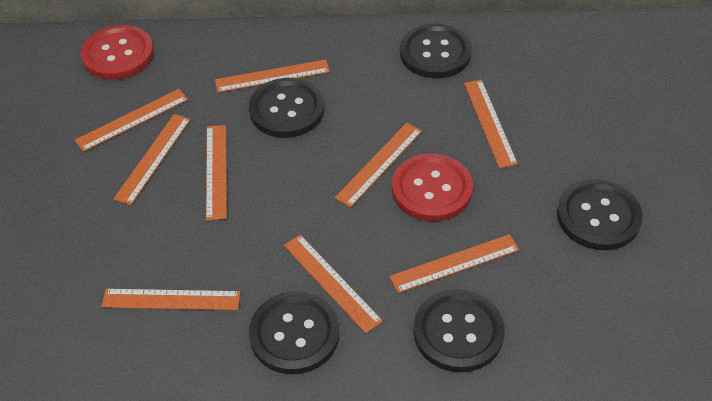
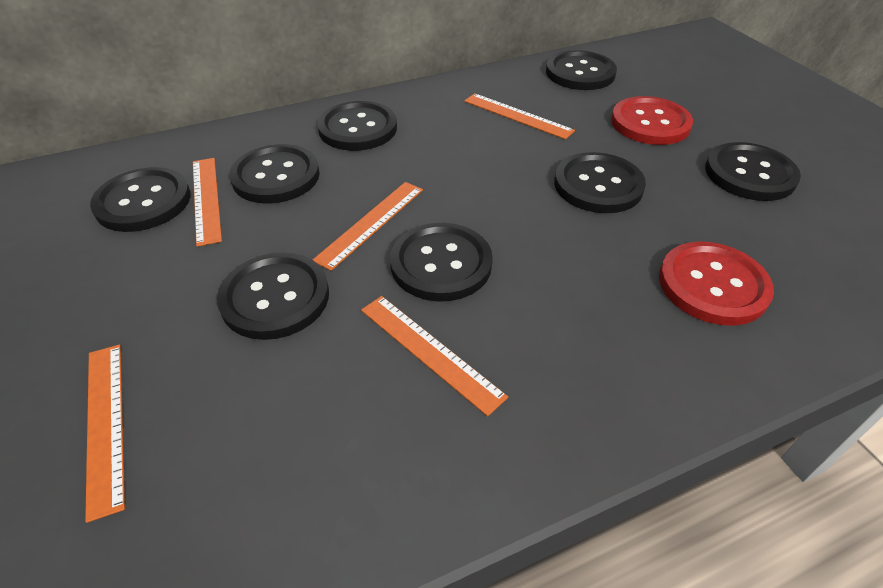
black button: [249,78,324,138] [249,291,339,374] [400,23,472,78] [413,289,505,372] [557,179,643,250] = 5 -> [90,167,191,232] [217,252,329,340] [229,144,320,203] [317,101,397,151] [390,223,493,302] [546,50,617,90] [554,152,646,213] [705,142,801,201] = 8
orange ruler: [75,89,188,152] [102,289,240,310] [114,114,191,205] [206,125,227,220] [215,59,330,93] [284,235,383,333] [335,123,422,207] [389,234,519,293] [464,80,518,168] = 9 -> [85,345,125,523] [193,158,222,247] [313,182,423,271] [361,296,508,416] [464,93,575,140] = 5

